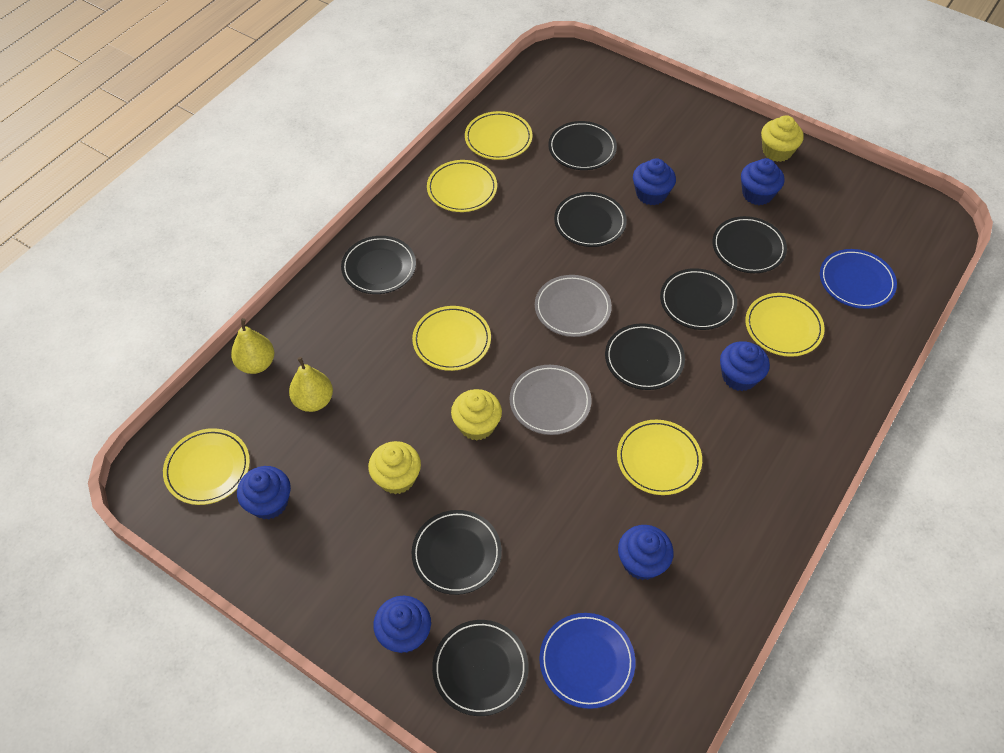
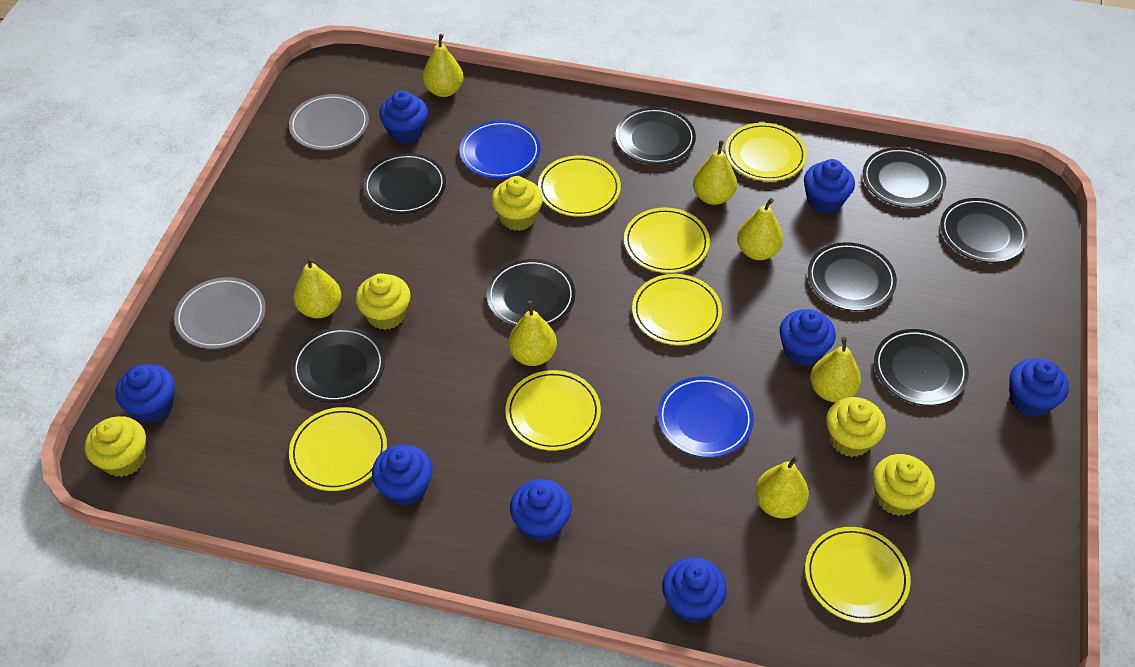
blue cupcake: [237,466,291,519] [373,596,431,653] [618,525,674,580] [633,158,676,205] [720,341,770,391] [741,158,784,205] = 6 -> [115,364,175,423] [372,445,433,506] [379,90,428,144] [510,479,572,542] [662,557,727,623] [779,309,836,366] [804,159,855,214] [1010,359,1069,417] = 8
yellow cupcake: [368,441,421,494] [451,389,502,441] [761,115,804,162] = 3 -> [85,416,146,477] [356,273,411,330] [492,176,543,231] [826,397,886,457] [873,454,935,516] = 5
yellow pear: [231,318,274,374] [289,357,333,412] = 2 -> [293,257,342,318] [423,34,464,97] [508,301,557,366] [693,140,737,205] [737,198,783,260] [755,456,809,519] [810,337,861,402] = 7
yellow plate: [163,428,250,505] [412,306,491,371] [427,160,497,212] [465,111,533,160] [617,420,702,495] [745,293,825,357] = 6 -> [289,407,387,491] [505,370,601,451] [538,156,621,217] [624,207,710,273] [632,274,722,345] [725,123,807,181] [805,527,911,623] = 7

